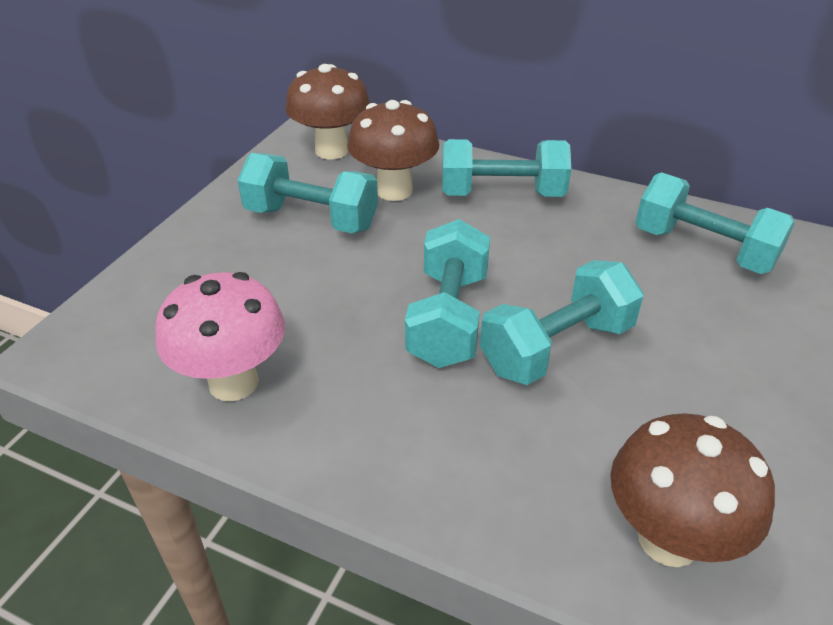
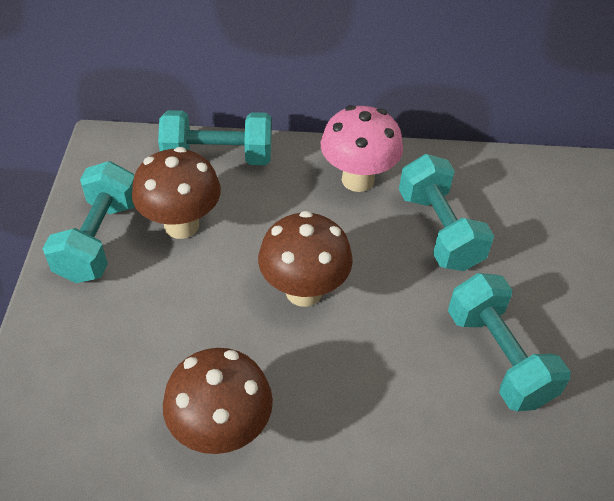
turquoise dumbbell: [237,153,378,233] [405,219,490,368] [442,139,571,197] [480,260,644,385] [635,172,795,274] = 5 -> [42,161,135,283] [158,110,272,165] [399,154,494,271] [448,273,571,411] = 4

